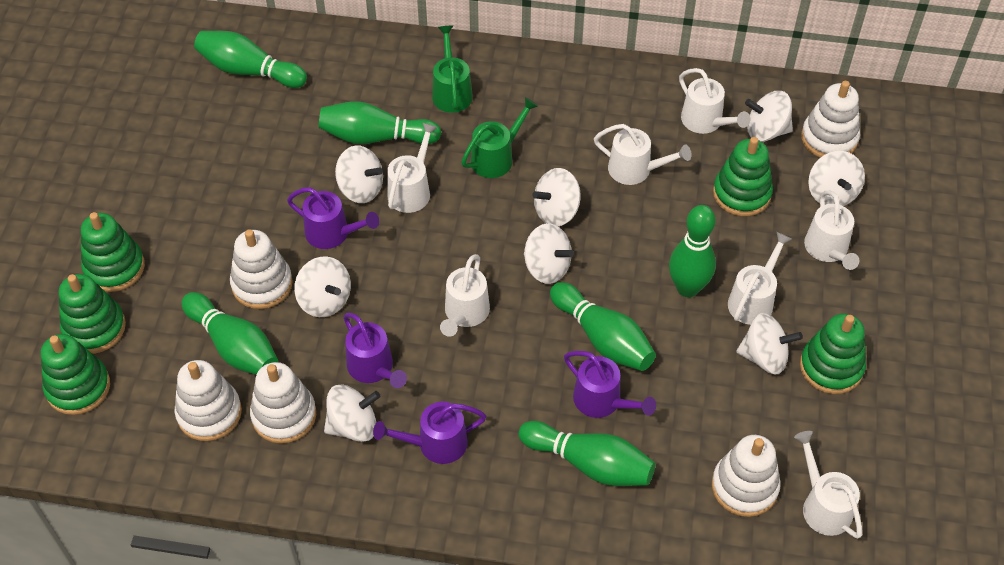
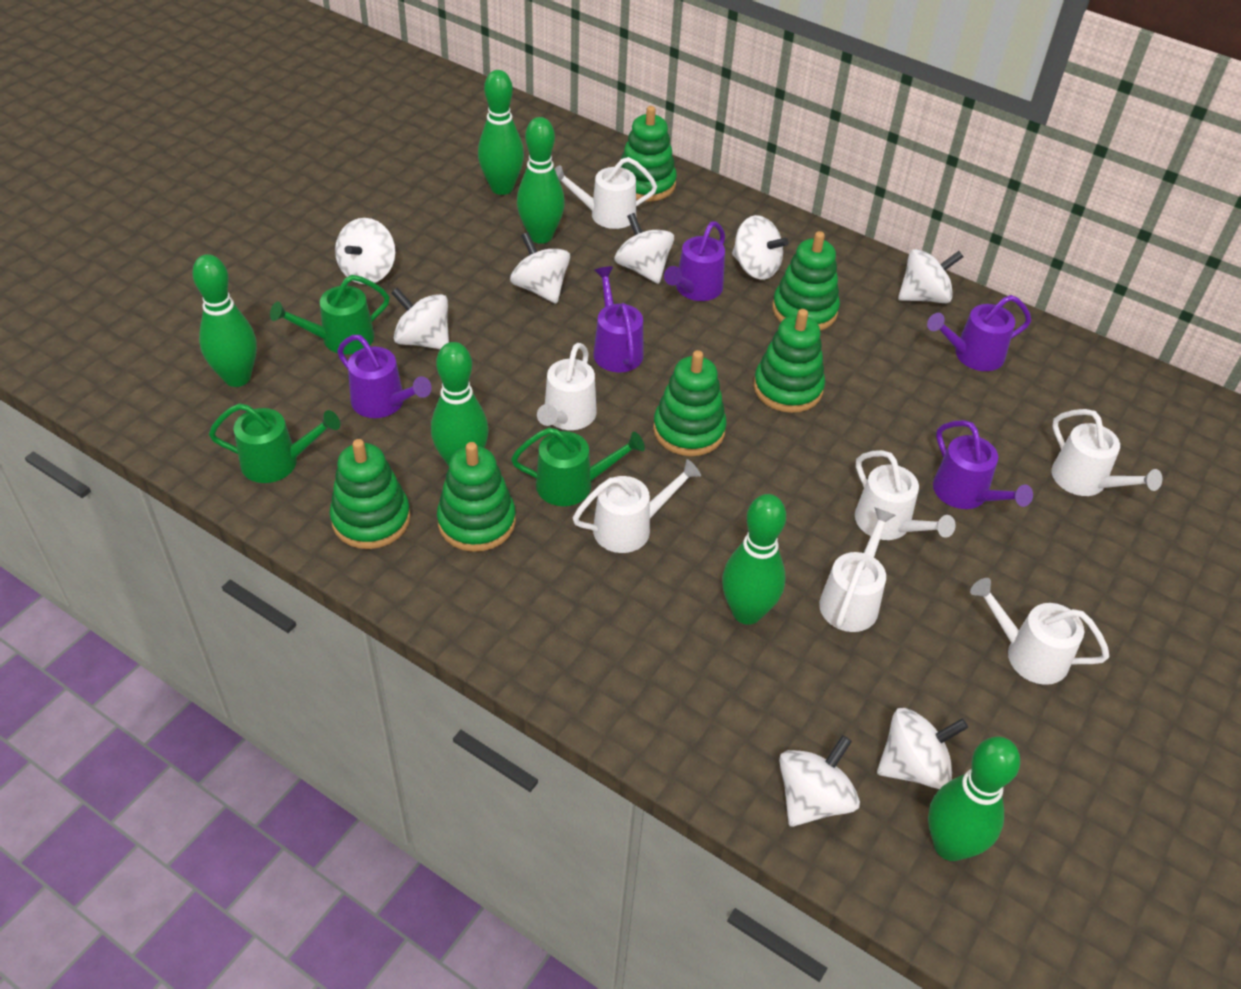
green stacking toy: [41,334,110,415] [59,274,126,354] [81,212,145,292] [713,137,773,216] [800,313,866,394] = 5 -> [330,439,411,549] [437,442,516,552] [621,106,677,202] [653,350,727,456] [753,309,825,413] [772,231,840,330] = 6
green watering can: [432,26,473,113] [461,97,538,178] = 2 -> [209,403,340,483] [270,275,390,354] [511,428,645,506] = 3
purple watering can: [287,187,379,249] [344,313,407,388] [373,402,486,464] [564,351,656,418] = 4 -> [337,335,431,418] [593,266,644,373] [664,221,725,301] [927,295,1031,371] [933,420,1033,509] = 5
white stacking toy: [174,360,242,441] [230,229,293,309] [250,362,316,444] [712,435,781,517] [801,81,860,158] = 5 -> none = 0

